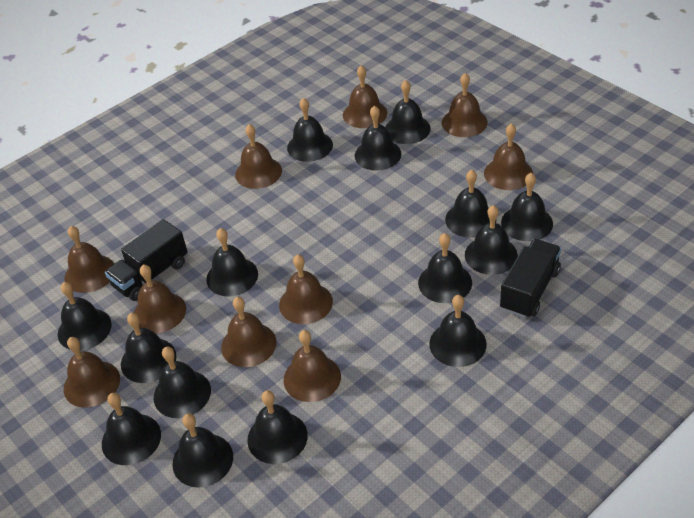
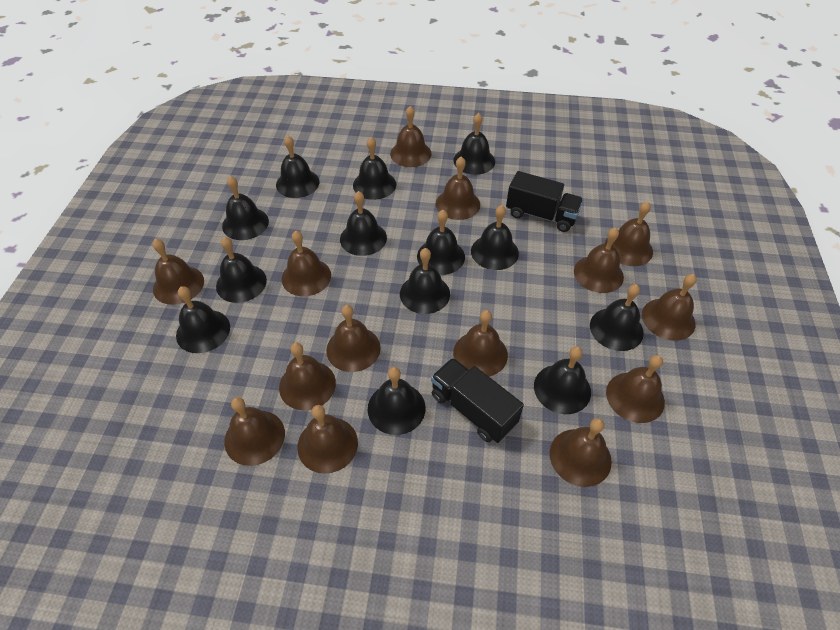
black bell: [58,282,112,351] [102,393,161,465] [121,313,176,383] [154,347,211,418] [172,414,233,488] [206,228,258,296] [247,390,308,464] [287,98,333,162] [355,106,401,171] [385,80,431,144] [418,233,472,303] [429,295,487,367] [445,170,496,238] [465,205,518,275] [501,173,553,241] = 15 -> [176,286,230,353] [216,237,267,303] [222,176,269,240] [276,135,319,198] [340,191,387,256] [353,137,396,200] [368,367,426,435] [400,248,450,314] [417,210,465,275] [453,113,495,175] [471,205,519,270] [534,346,591,414] [590,284,644,351] = 13
brown bell: [64,337,120,408] [65,226,114,293] [134,264,186,333] [221,297,277,367] [235,124,282,189] [279,254,333,324] [284,330,341,402] [343,65,387,128] [442,73,488,137] [484,123,533,190] = 10 -> [153,239,204,305] [224,397,285,466] [279,343,336,410] [282,231,331,296] [297,405,358,474] [326,305,381,372] [390,106,432,167] [436,156,480,220] [453,310,508,377] [550,418,612,487] [574,227,624,293] [605,201,653,266] [606,355,665,423] [642,274,697,341] = 14

